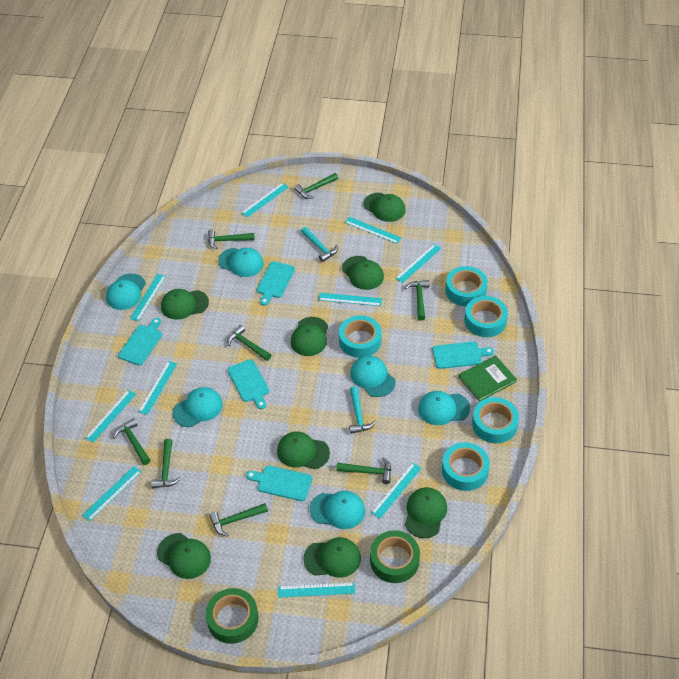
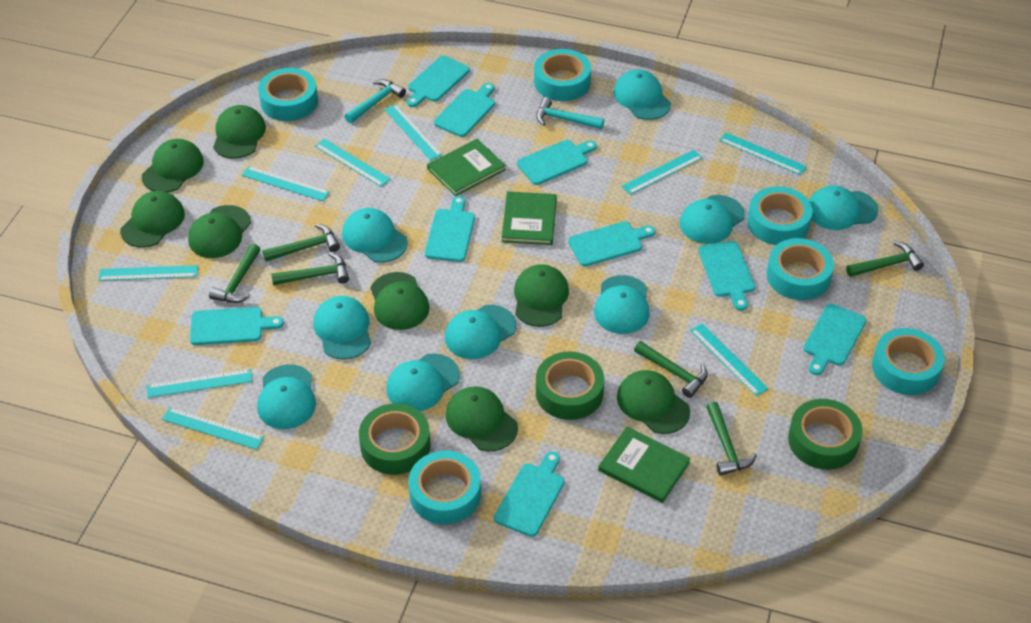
green book: [459,355,517,402] = 1 -> [427,139,506,196] [502,191,557,245] [598,427,691,503] = 3
green hammer: [113,418,150,465] [151,439,181,488] [208,229,255,249] [209,503,268,537] [227,325,271,361] [294,173,338,199] [336,457,391,484] [405,280,429,321] = 8 -> [209,244,261,303] [262,224,340,261] [271,253,349,285] [634,341,708,398] [706,402,757,476] [846,241,924,277] = 6
green tape: [206,588,259,644] [370,530,420,583] = 2 -> [359,403,431,475] [536,352,604,420] [788,399,863,470] = 3
turquoise cap: [106,273,146,310] [173,387,223,427] [218,248,264,277] [310,491,365,529] [350,356,396,397] [418,391,470,425] = 6 -> [257,364,316,429] [314,296,371,360] [342,208,408,263] [386,354,460,411] [445,305,516,359] [594,275,650,334] [613,70,671,120] [680,195,745,244] [809,185,878,230] = 9
turquoise cutting board: [118,318,162,365] [228,359,270,409] [246,465,312,501] [257,261,295,306] [432,342,494,369] = 5 -> [190,307,284,345] [407,56,470,107] [425,196,475,262] [434,83,495,137] [494,451,565,537] [517,140,597,185] [568,221,656,266] [698,241,755,310] [803,304,866,375] = 9
turquoise ruler: [82,466,141,521] [85,390,136,443] [130,274,166,321] [138,361,177,415] [241,183,289,217] [278,582,355,598] [318,293,382,306] [345,217,401,244] [371,463,422,519] [395,244,441,283] = 10 -> [98,265,198,281] [147,369,252,398] [162,407,264,450] [242,166,330,201] [315,138,391,187] [384,104,442,161] [622,150,703,195] [690,323,768,396] [719,132,807,175] = 9
turquoise tape: [339,315,382,358] [442,442,490,491] [445,266,488,306] [464,296,508,337] [472,397,519,444] = 5 -> [258,68,318,121] [408,450,481,524] [534,49,591,101] [747,186,812,245] [767,238,834,300] [872,328,945,395] = 6

